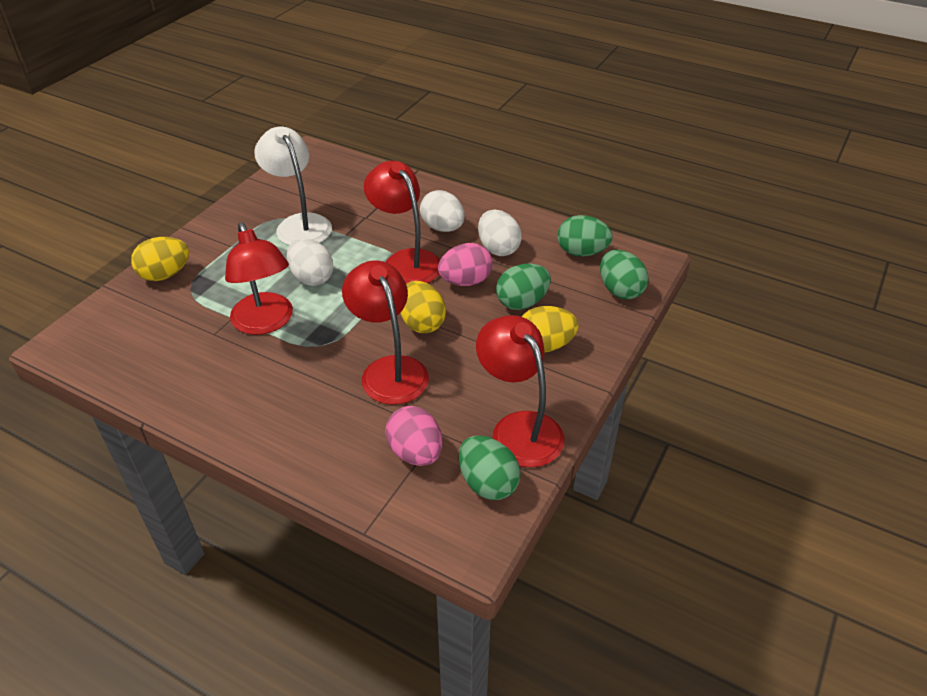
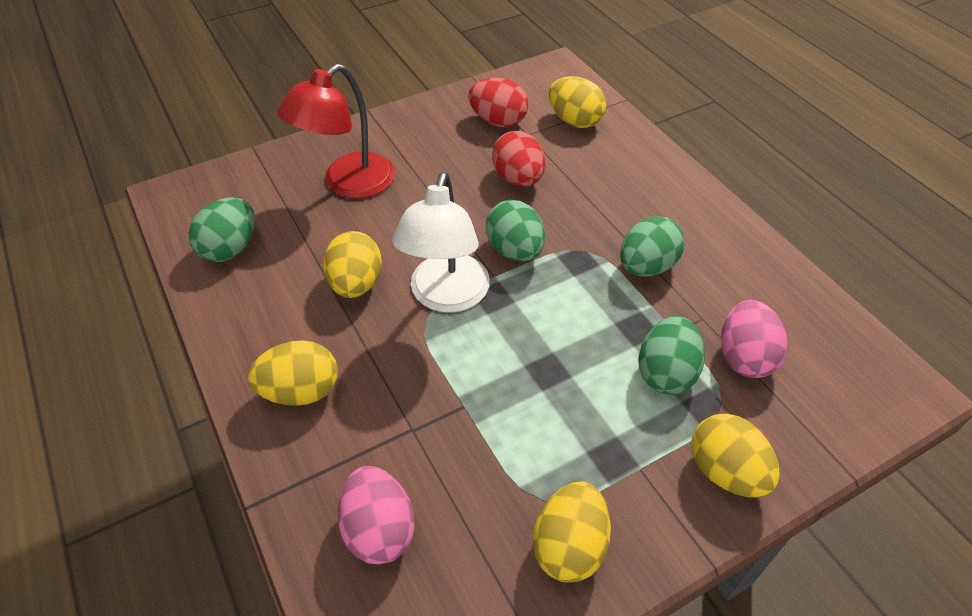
red egg: none = 0 -> [468,77,528,128] [492,131,545,187] = 2
red lamp: [225,223,293,335] [342,260,429,405] [364,161,440,284] [476,315,565,467] = 4 -> [277,64,395,199] = 1
white egg: [287,238,333,286] [420,190,465,232] [478,210,522,256] = 3 -> none = 0
yellow egg: [131,237,189,281] [400,281,446,333] [522,306,578,352] = 3 -> [248,340,338,406] [323,231,382,298] [533,482,611,583] [549,76,606,128] [692,414,780,497] = 5

